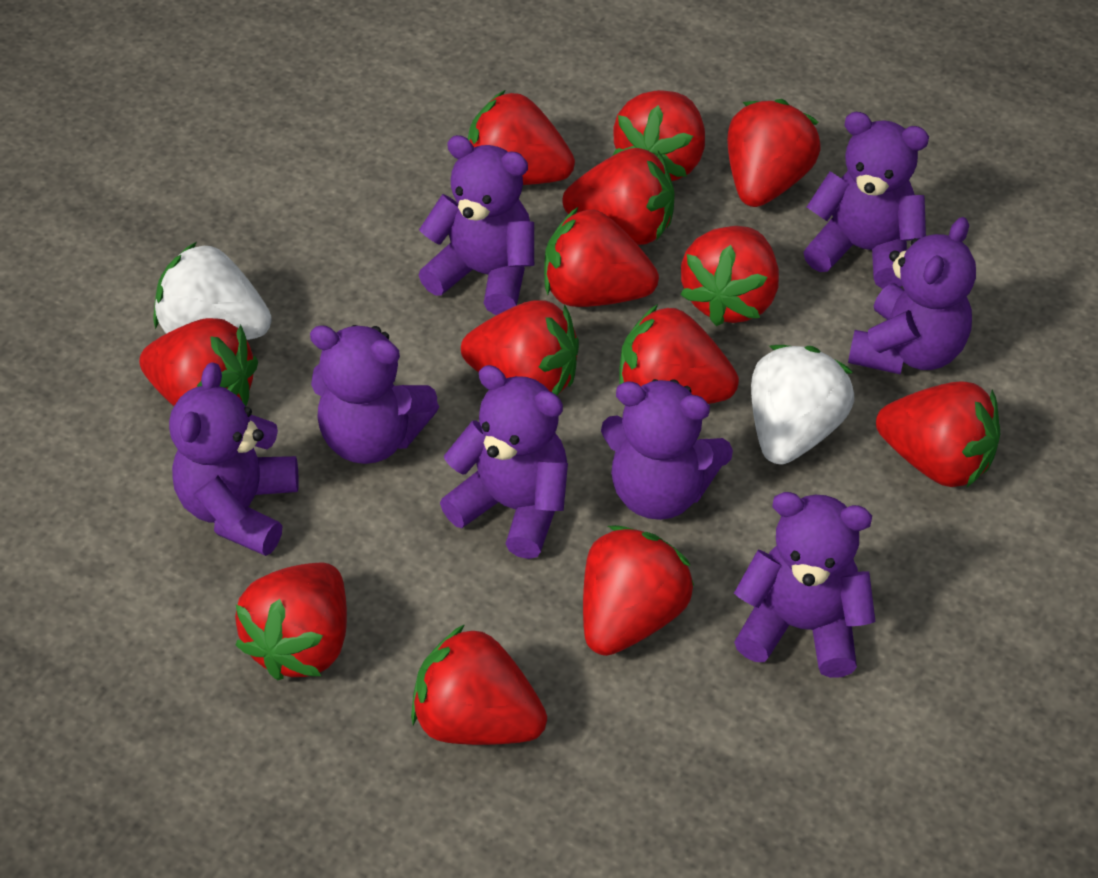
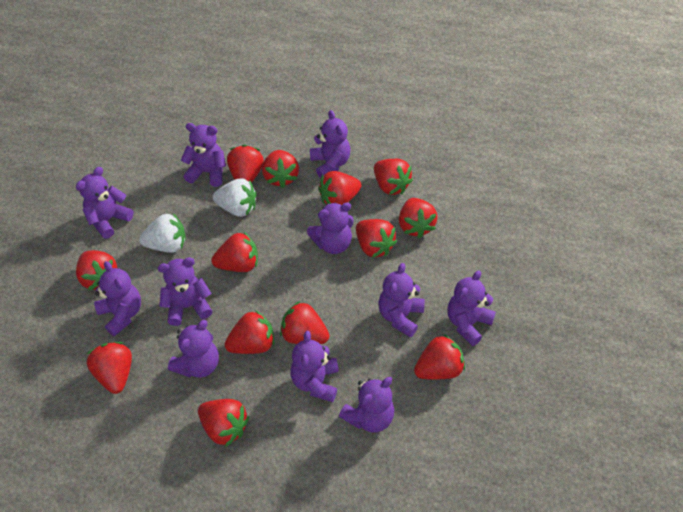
purple teddy bear: [169,362,299,556] [310,325,439,464] [419,135,534,315] [440,365,568,559] [601,379,733,520] [734,492,875,678] [803,112,929,289] [848,217,976,375] = 8 -> [76,167,134,239] [94,261,141,336] [158,257,212,326] [168,320,219,378] [181,123,226,187] [290,331,339,402] [307,203,354,254] [310,110,350,179] [339,377,394,433] [378,263,425,338] [447,270,496,346] = 11

